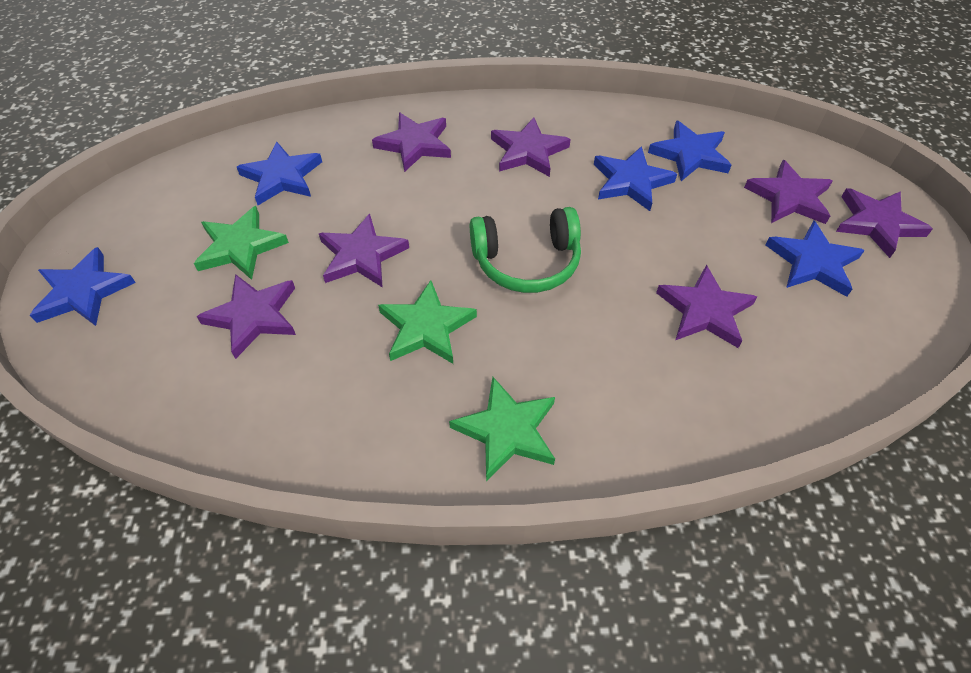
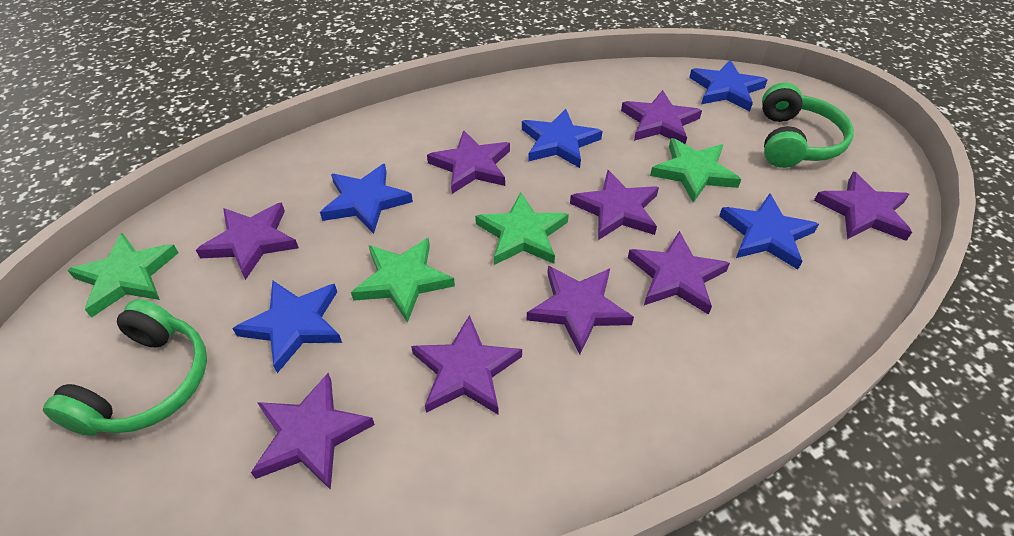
green headphones: [470,207,581,293] = 1 -> [43,299,207,436] [762,83,854,168] = 2
green star: [194,206,289,280] [378,280,477,364] [449,376,555,481] = 3 -> [67,233,179,318] [351,238,455,323] [475,192,569,265] [650,138,741,203] = 4
purple star: [196,274,296,359] [319,214,409,288] [372,113,451,172] [491,117,571,177] [656,265,757,348] [744,160,833,224] [836,188,933,258] = 7 -> [196,203,299,280] [251,373,375,490] [411,315,522,415] [427,130,510,194] [527,266,634,355] [570,170,659,240] [621,90,702,144] [628,231,730,315] [814,171,912,241] = 9

